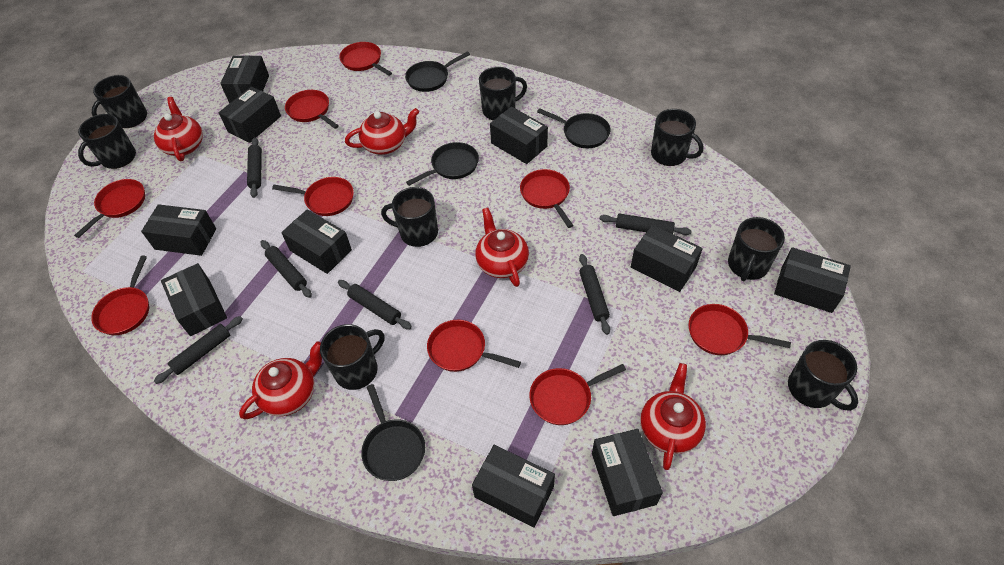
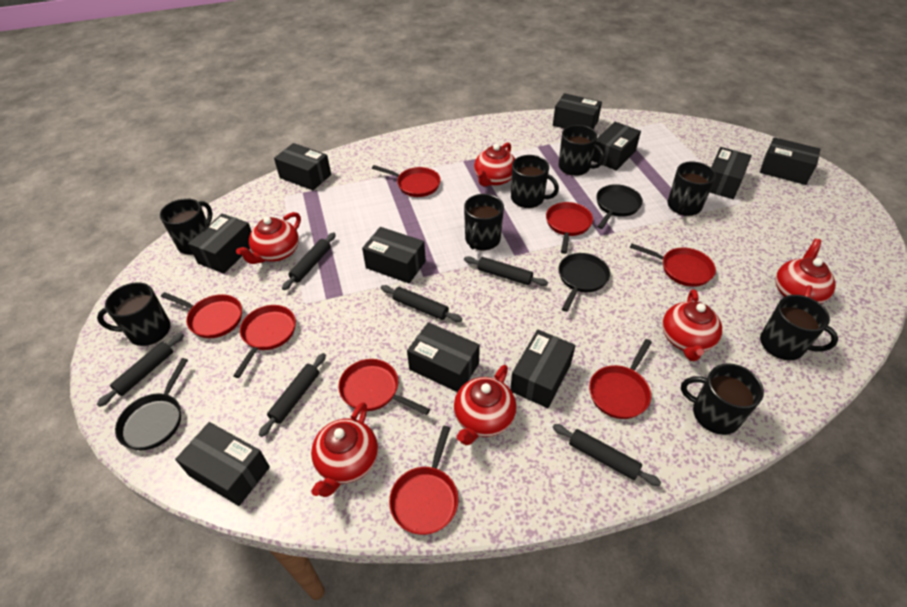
black pan: [361,384,425,481] [405,51,470,92] [406,142,479,186] [537,108,610,148] = 4 -> [115,358,188,450] [559,253,610,312] [596,184,643,229] = 3
red pan: [74,179,145,238] [91,256,149,335] [272,177,354,216] [285,90,339,129] [339,42,392,76] [427,320,521,372] [520,169,574,228] [529,364,626,425] [688,304,791,355] = 9 -> [161,292,242,338] [233,305,296,378] [338,359,430,415] [372,165,441,197] [389,426,458,535] [546,202,593,254] [589,339,652,419] [630,243,716,287] = 8
red teapot: [154,97,203,161] [239,341,322,419] [345,108,419,155] [475,208,529,287] [640,363,706,470] = 5 -> [236,212,301,264] [311,402,378,497] [454,365,516,445] [474,143,515,187] [662,289,722,361] [775,239,836,304] = 6

